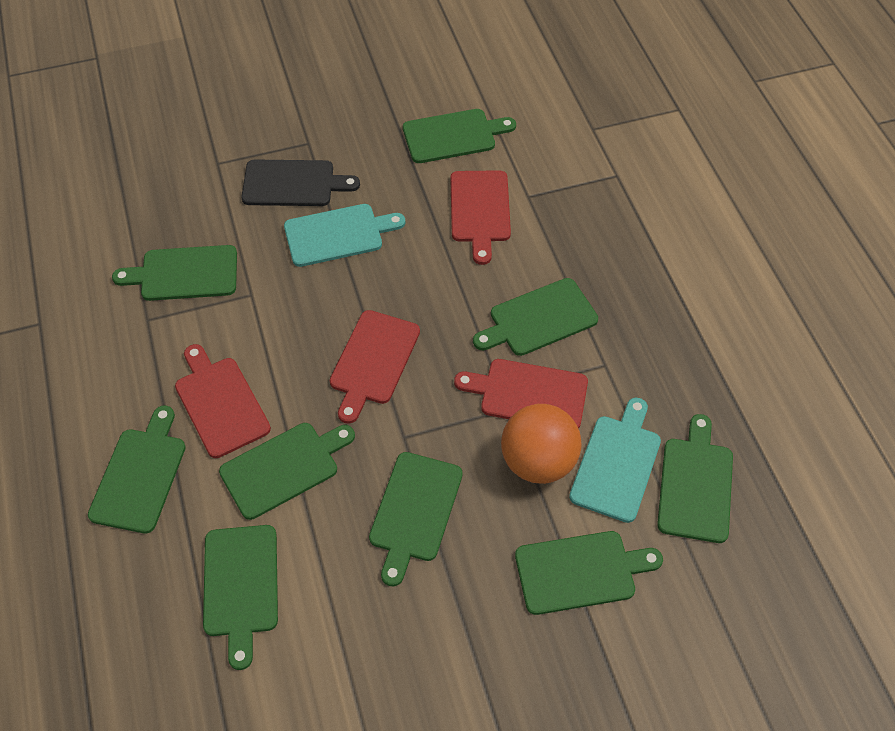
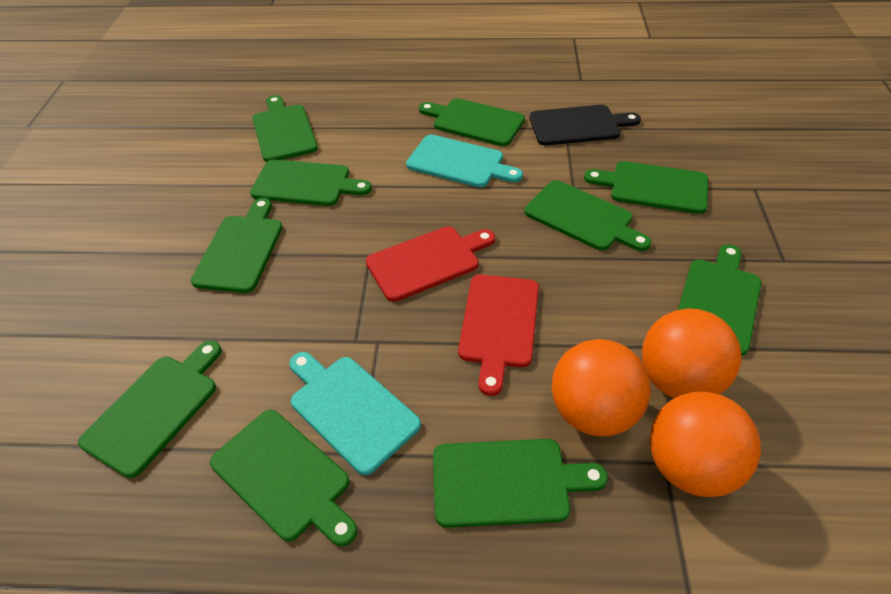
green cutting board: [88,406,186,533] [112,245,237,301] [203,525,278,670] [219,423,355,520] [369,452,463,587] [403,109,516,163] [473,278,598,356] [515,531,663,615] [657,414,733,543] = 9 -> [78,340,221,478] [191,198,283,293] [210,410,357,546] [250,159,372,206] [252,95,318,162] [419,98,525,146] [433,439,608,528] [525,180,651,251] [584,161,708,214] [678,244,761,356] = 10
orange ball: [501,404,581,484] = 1 -> [552,339,651,437] [642,308,742,398] [650,392,761,497] = 3
red cutting board: [175,344,271,458] [330,310,420,424] [450,170,511,265] [454,359,588,429] = 4 -> [366,226,495,302] [458,274,539,396] = 2

